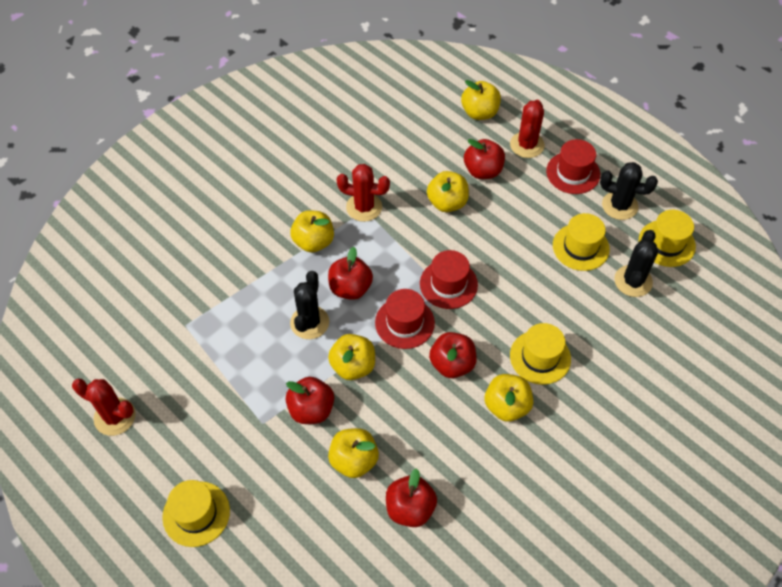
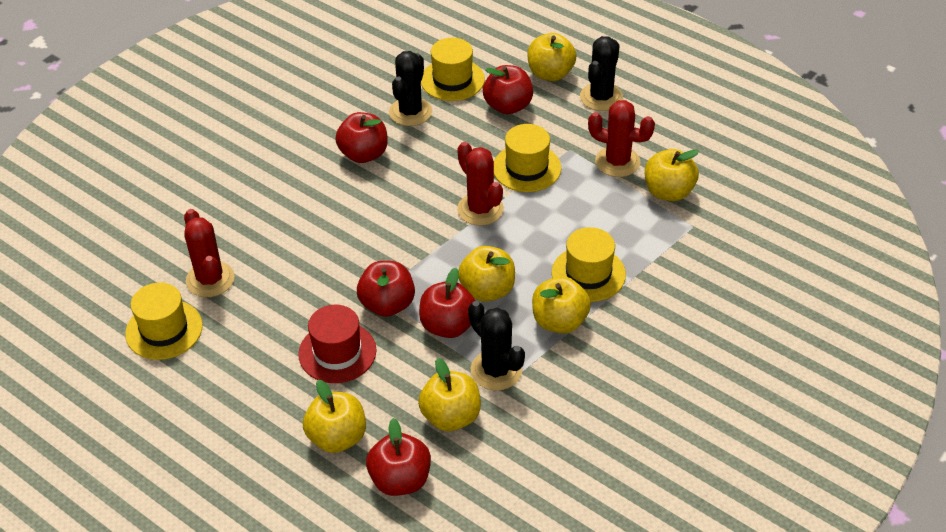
red hat: [375,289,435,349] [420,250,478,309] [546,139,600,194] = 3 -> [298,305,377,383] = 1

